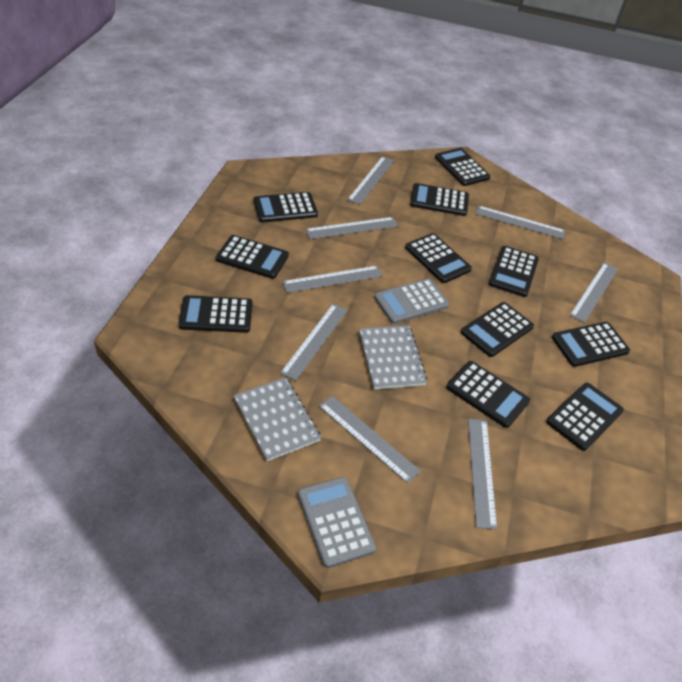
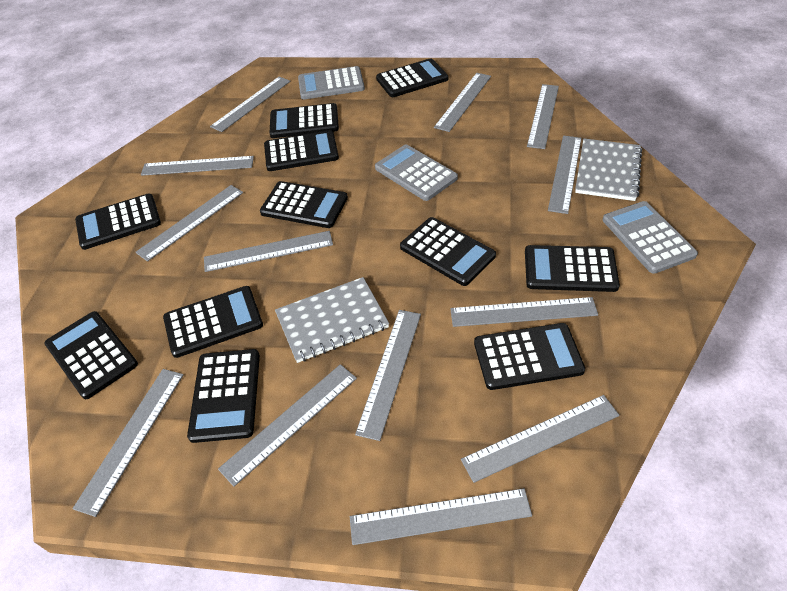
grey calculator: [298,477,376,568] [374,279,449,324] = 2 -> [298,66,365,99] [375,145,458,201] [603,201,698,274] = 3
grey ruler: [280,304,348,381] [282,266,383,293] [305,217,398,239] [319,396,421,483] [347,156,394,205] [468,419,497,529] [475,206,565,239] [570,262,618,323] = 8 -> [73,369,184,517] [135,185,243,262] [141,156,254,176] [204,231,333,272] [210,77,291,132] [218,364,357,487] [350,488,532,545] [355,310,421,441] [434,73,491,132] [450,297,598,327] [461,395,620,483] [527,84,559,149] [548,136,581,214] = 13

